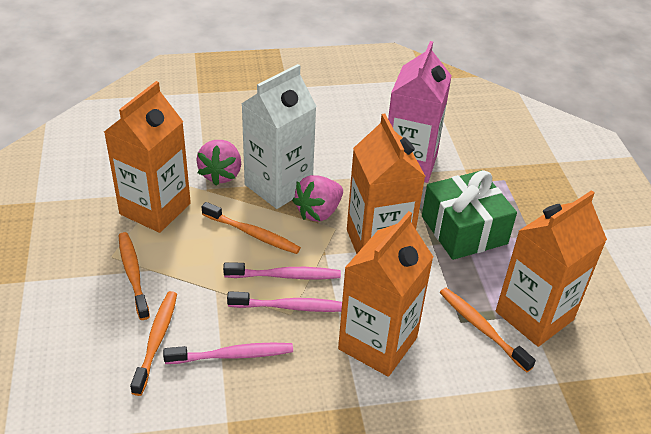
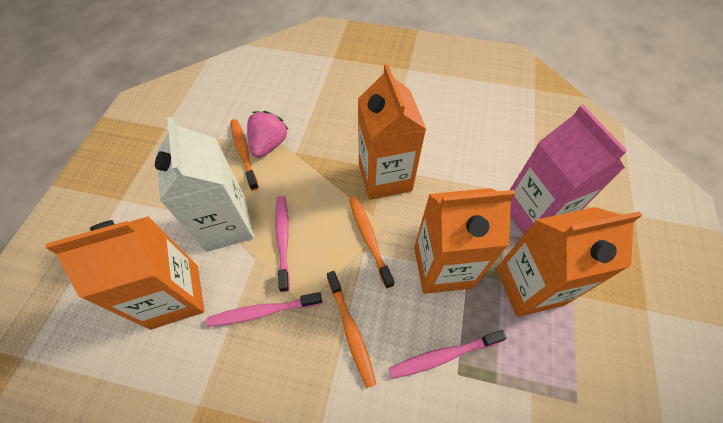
green gift: [422,170,517,260] = 1 -> none = 0
orange toothbrush: [118,232,150,320] [130,291,177,396] [202,202,301,254] [440,288,536,373] = 4 -> [230,119,259,191] [327,271,376,388] [349,197,394,289] = 3
pink strawberry: [196,140,241,186] [292,175,343,222] = 2 -> [247,111,288,158] = 1

